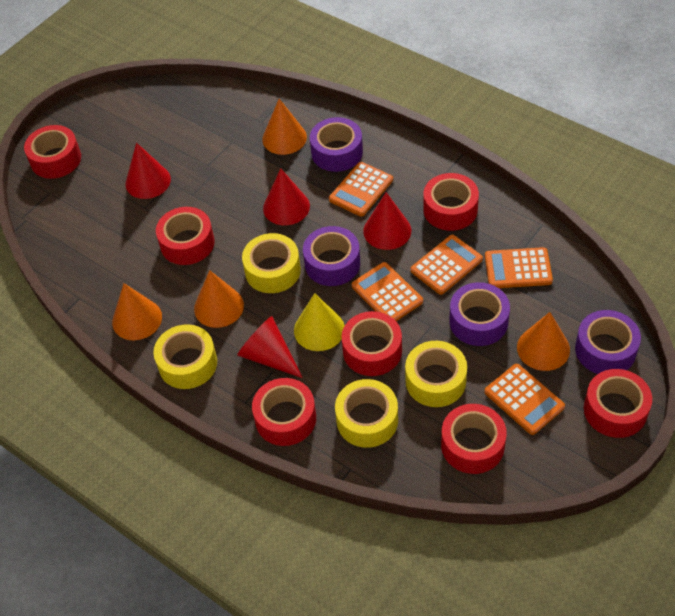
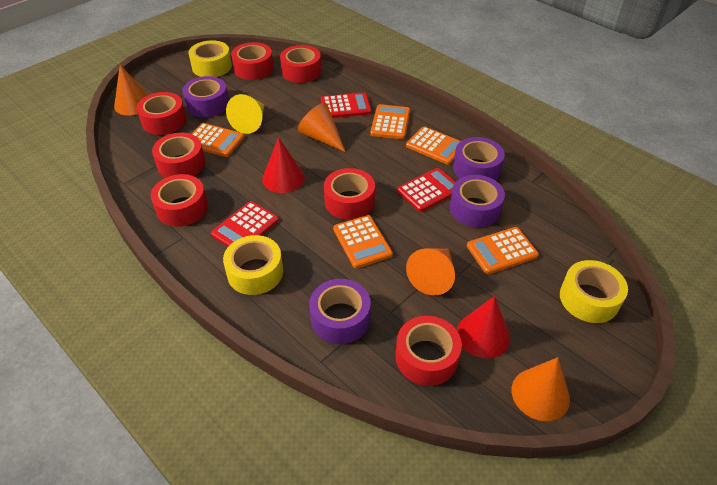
red calculator: none = 0 -> [211,201,279,247] [321,92,371,118] [397,168,455,212] = 3
red cone: [125,143,171,199] [237,316,303,378] [263,168,310,225] [363,192,411,250] = 4 -> [262,137,305,193] [457,296,511,358] = 2
yellow tape: [153,324,217,389] [242,233,301,293] [335,379,398,448] [405,341,467,407] = 4 -> [188,40,232,77] [223,235,283,295] [560,260,628,323] = 3

